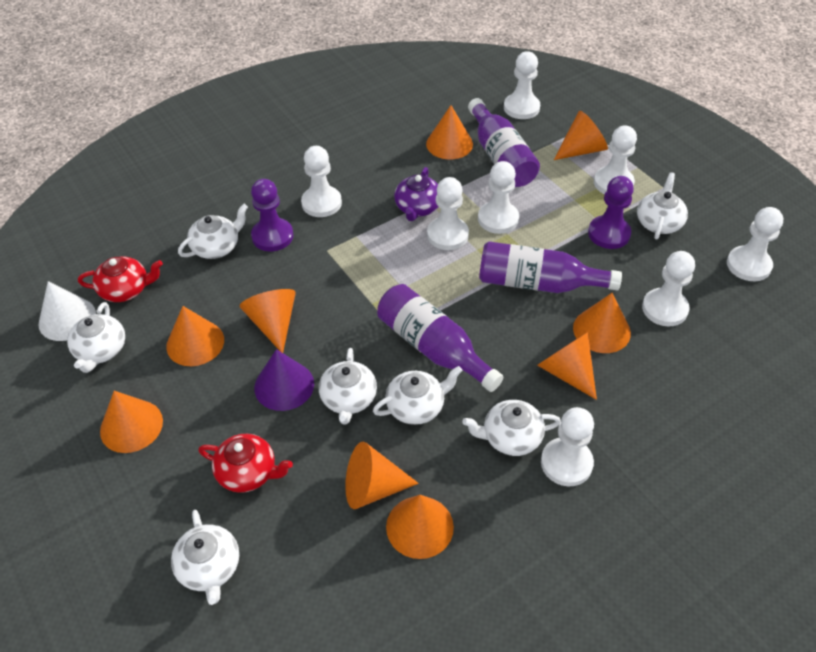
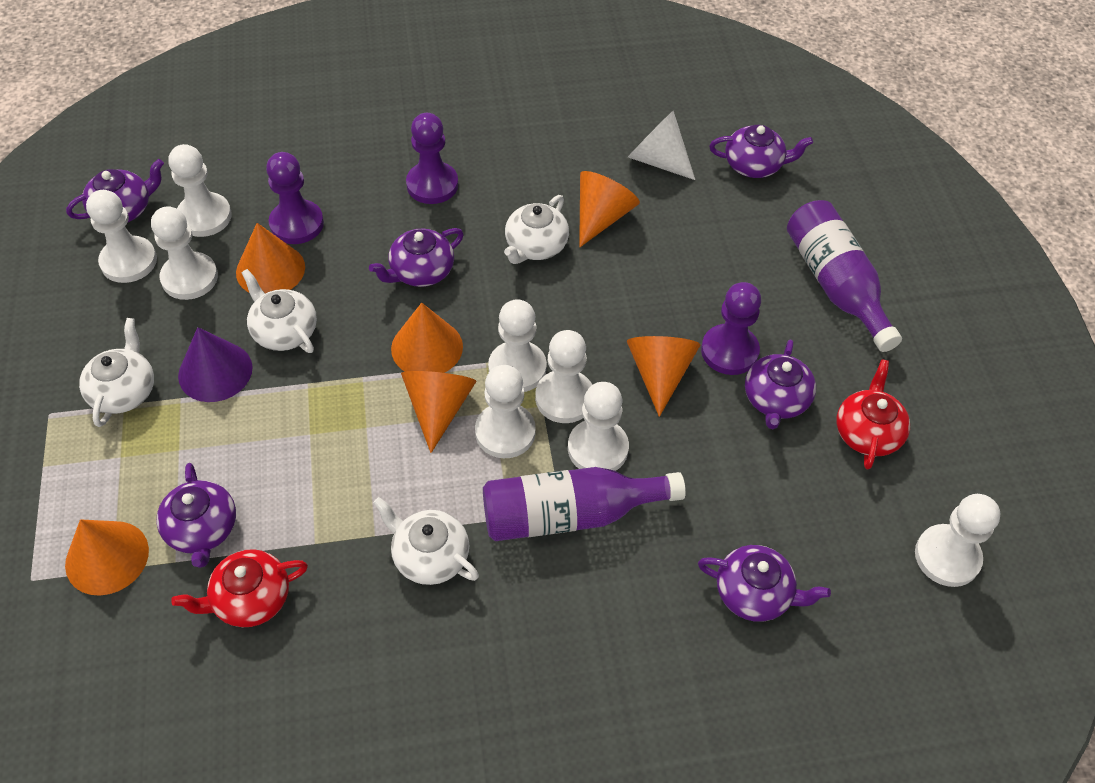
orange cone: [100,391,163,453] [166,306,224,366] [240,289,296,353] [345,441,419,509] [386,495,454,559] [426,105,473,159] [537,332,597,400] [554,111,608,160] [573,293,631,353] = 9 -> [65,519,149,596] [236,223,305,294] [391,303,463,373] [401,371,477,453] [579,171,640,247] [627,336,700,417] = 6
purple bottle: [377,284,503,392] [468,98,540,187] [479,241,622,293] = 3 -> [483,467,686,541] [787,200,902,352] = 2
purple pawn: [251,179,294,251] [588,176,634,249] = 2 -> [266,152,324,244] [406,113,458,204] [701,282,761,375] = 3
purple teapot: [394,167,438,221] = 1 -> [66,159,164,222] [156,463,236,568] [369,228,464,287] [698,545,831,622] [709,125,813,178] [745,340,816,429] = 6
white teapot: [67,302,125,373] [171,510,239,605] [178,204,248,259] [319,348,377,424] [373,366,462,425] [462,400,561,456] [637,172,688,239] = 7 -> [79,318,154,427] [241,269,317,353] [373,497,479,585] [504,195,569,264] = 4

